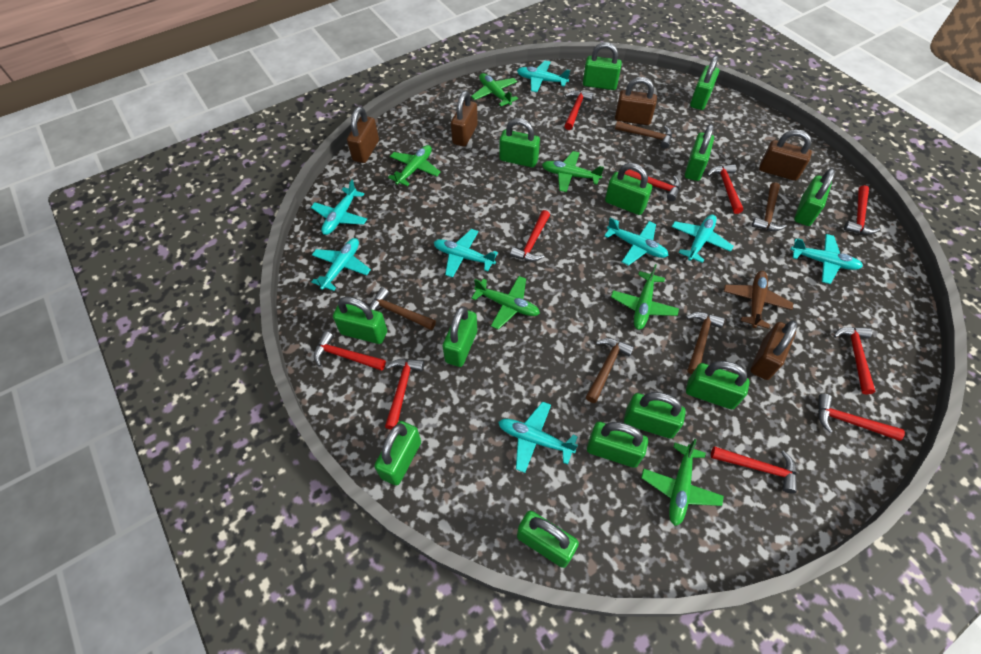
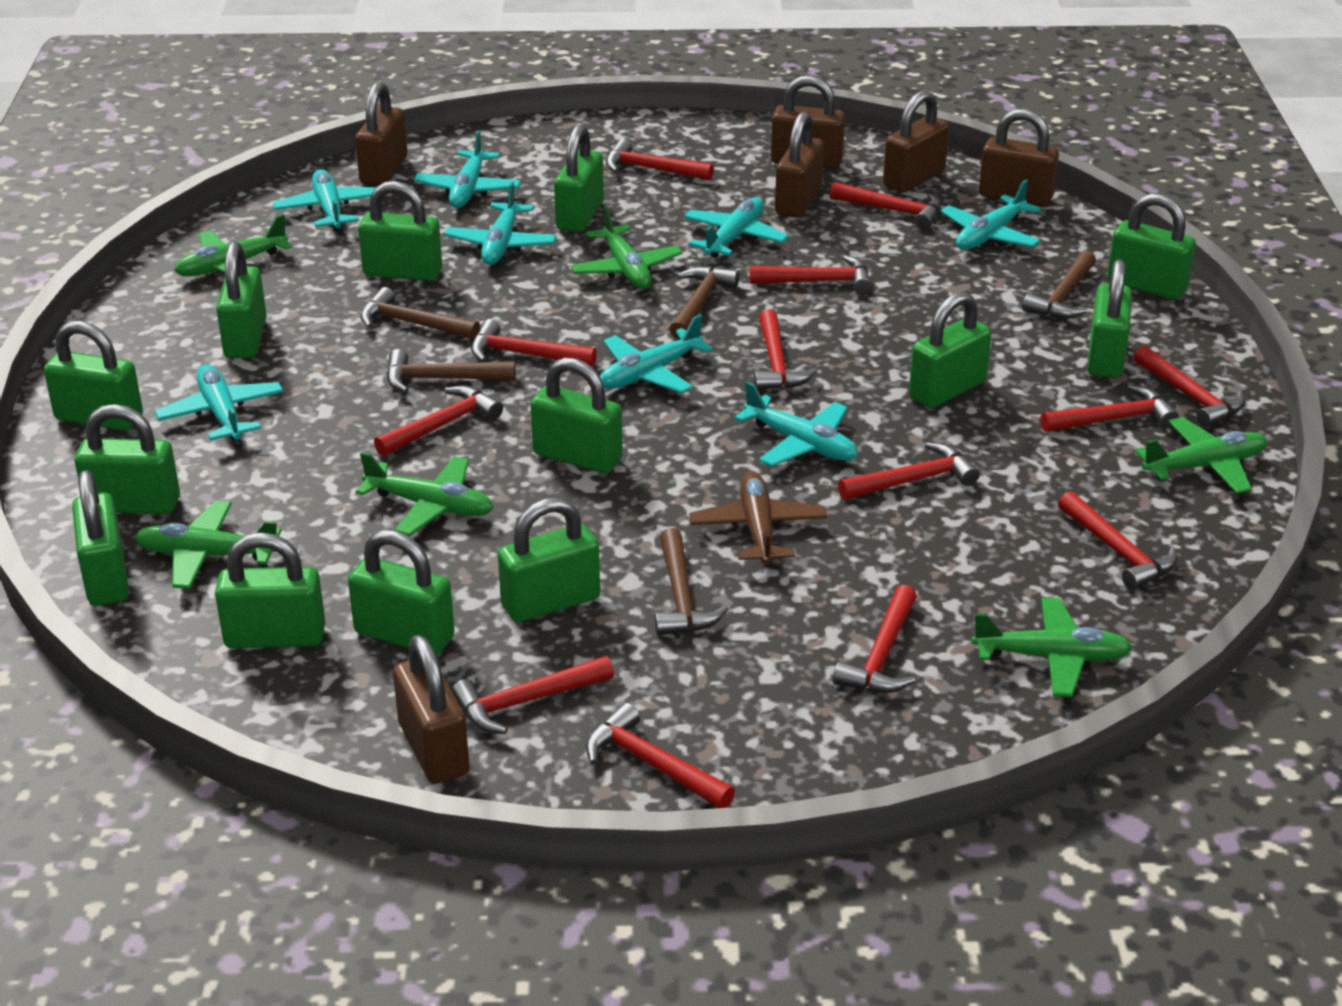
brown padlock: [347,107,379,163] [451,91,478,147] [615,77,657,125] [750,320,797,380] [759,130,812,181] = 5 -> [355,82,407,185] [393,635,470,783] [771,75,845,169] [775,112,824,218] [883,90,949,193] [979,109,1059,207] = 6
red hammer: [314,331,386,371] [385,359,424,430] [510,210,550,262] [564,91,593,130] [625,170,681,201] [707,164,743,214] [711,446,797,494] [818,394,905,441] [834,327,875,395] [844,185,880,235] = 10 -> [374,386,503,456] [451,656,614,734] [471,319,597,366] [586,703,735,808] [606,139,714,180] [750,255,872,294] [754,309,817,390] [830,182,941,229] [833,585,917,693] [838,442,979,500] [1041,385,1179,432] [1058,491,1177,590] [1134,345,1245,428] = 13

